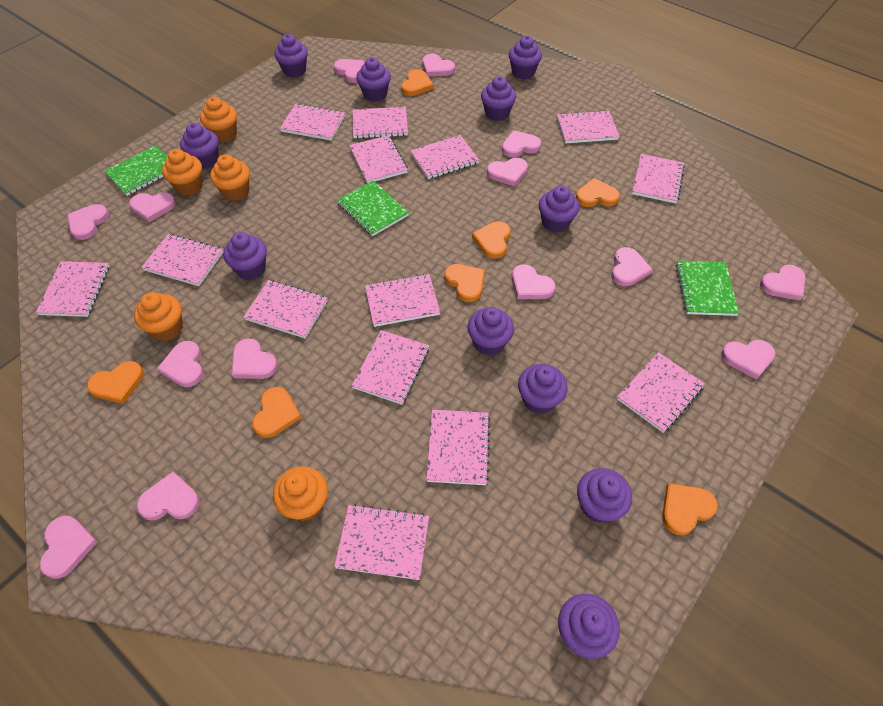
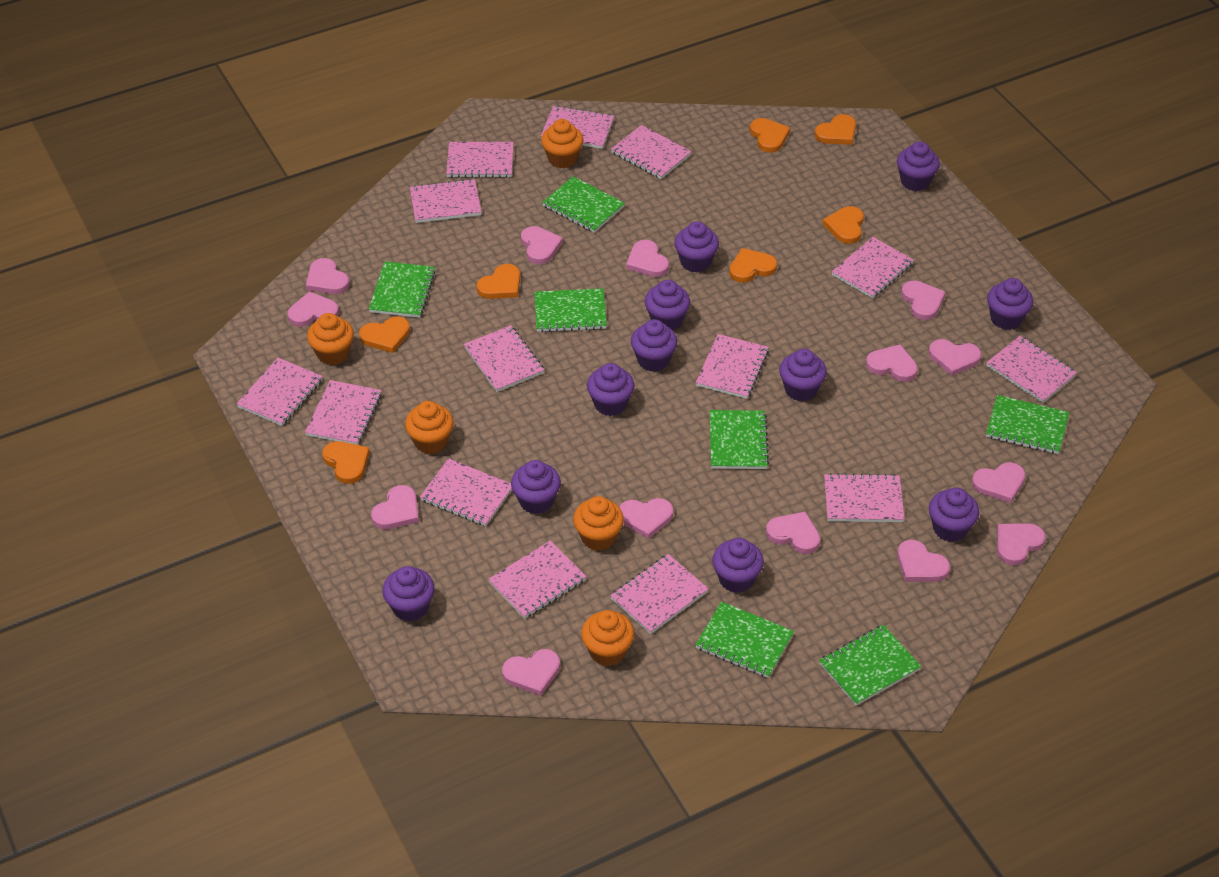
green notebook: [104,145,168,196] [337,181,409,236] [676,260,739,316] = 3 -> [369,261,436,318] [534,288,607,332] [542,176,625,233] [695,601,794,678] [710,410,769,469] [819,625,921,706] [986,395,1069,454] = 7

